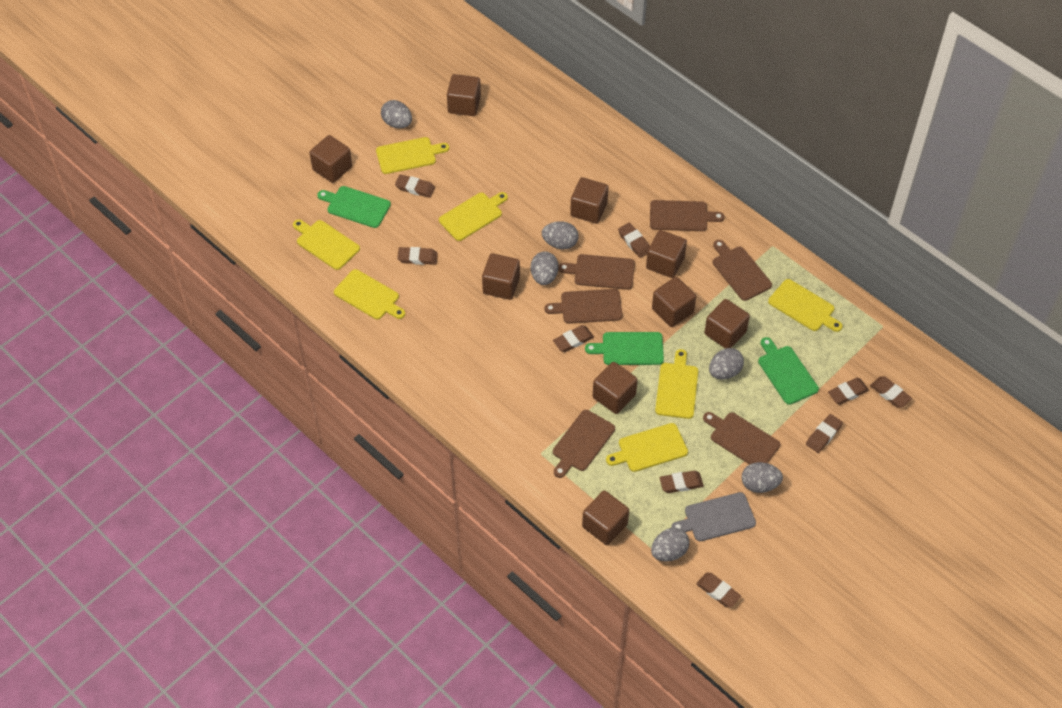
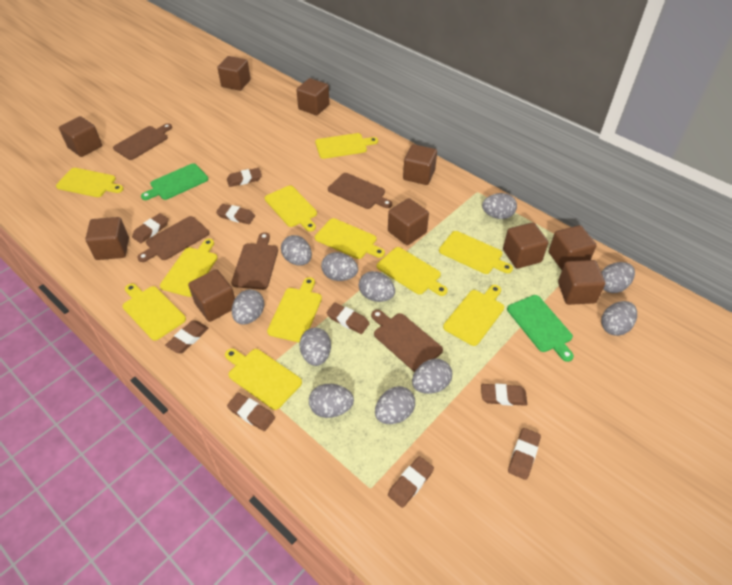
brown cube: [310,135,352,183] [447,74,481,116] [482,253,520,300] [570,177,608,224] [582,490,629,545] [593,362,638,414] [646,230,687,278] [652,277,696,327] [704,299,750,349] = 9 -> [59,116,102,157] [85,217,129,260] [188,269,235,322] [217,56,251,91] [296,78,330,115] [388,198,429,245] [403,144,437,185] [503,222,548,269] [549,225,597,270] [558,260,605,305] = 10
brown cutting board: [544,289,622,324] [553,410,615,478] [558,254,635,290] [650,200,724,231] [703,412,780,465] [713,240,772,301] = 6 -> [113,123,172,160] [137,216,209,262] [231,232,278,290] [328,173,392,209] [371,310,443,372] = 5
green cutting board: [317,186,391,228] [585,332,664,365] [758,337,819,405] = 3 -> [141,163,208,200] [507,295,574,362] = 2
grey cutting board: [671,492,756,541] = 1 -> none = 0
grey egg: [381,100,412,128] [531,251,559,285] [542,221,578,249] [651,528,690,561] [709,348,744,380] [742,462,783,493] = 6 -> [232,289,264,324] [281,235,312,266] [299,328,331,366] [309,384,354,418] [321,252,358,281] [359,271,395,302] [375,386,415,424] [412,359,452,394] [482,193,517,219] [601,262,635,293] [601,301,637,336] = 11
yellow cutting board: [293,219,360,270] [334,269,405,320] [376,137,449,174] [439,192,508,241] [606,423,688,472] [655,349,698,419] [768,279,843,332] = 7 -> [56,168,123,197] [122,283,186,341] [160,239,217,297] [225,348,302,410] [265,185,317,232] [267,277,322,343] [315,133,378,159] [315,218,385,259] [377,247,448,296] [439,231,513,274] [443,285,504,346] = 11

